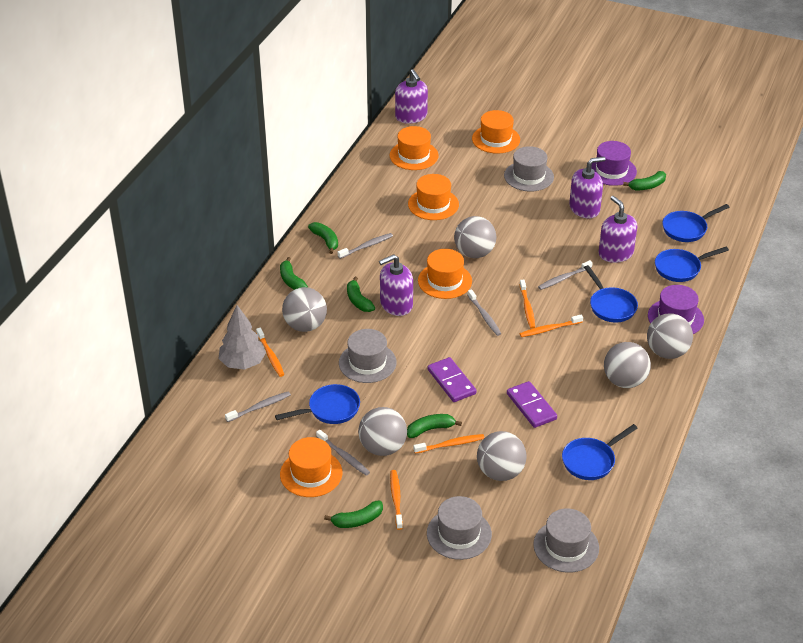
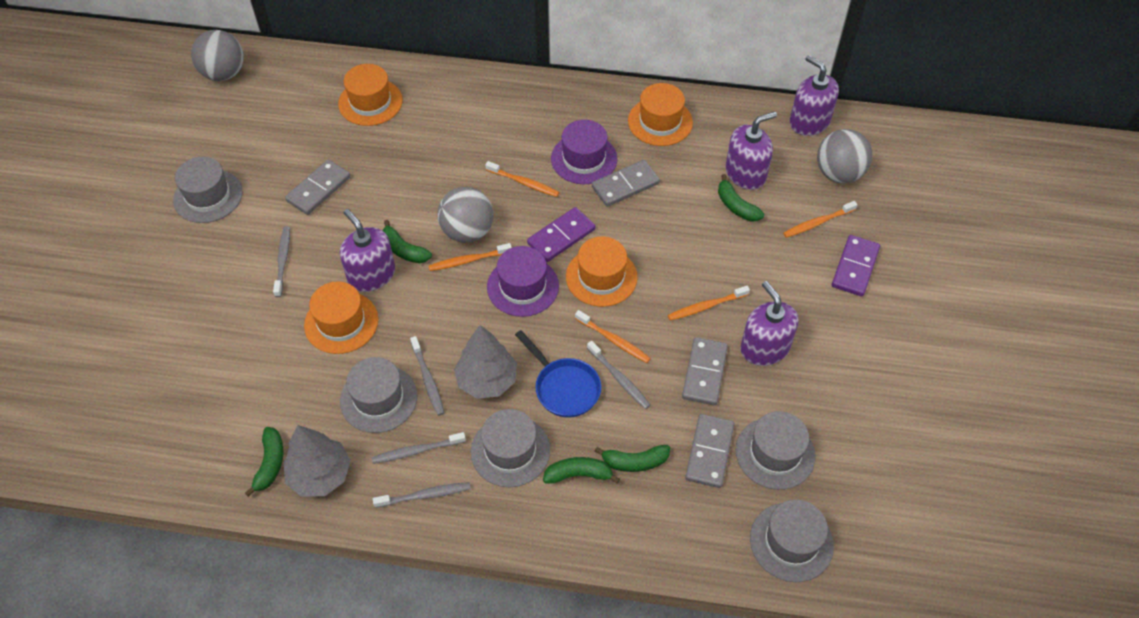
blue pan: [275,384,360,424] [562,424,637,480] [584,265,638,322] [655,247,729,282] [662,204,729,242] = 5 -> [515,330,601,418] = 1
green banana: [280,257,308,290] [308,222,338,254] [324,501,383,528] [347,277,375,312] [407,414,462,438] [623,171,666,191] = 6 -> [245,427,283,497] [382,220,432,263] [543,457,620,484] [595,445,670,472] [718,174,764,222] = 5
grey ball: [282,287,327,332] [358,407,407,456] [454,216,496,258] [477,431,527,481] [604,342,651,388] [647,313,693,359] = 6 -> [191,30,244,81] [437,187,494,243] [817,129,873,183] = 3
grey domino: none = 0 -> [285,160,351,215] [592,160,660,207] [682,337,728,405] [685,414,734,488] = 4
grey hat: [339,329,397,383] [427,496,492,560] [504,146,554,191] [533,508,599,573] = 4 -> [173,157,243,223] [340,357,417,433] [471,409,550,487] [736,411,816,490] [750,500,834,582] = 5
grey tree: [219,305,266,370] = 1 -> [284,425,351,497] [454,325,517,399] = 2
orange hat: [280,437,342,497] [390,126,439,170] [408,174,459,220] [418,249,472,299] [472,110,520,154] = 5 -> [304,282,378,354] [338,64,403,126] [566,236,638,307] [628,83,693,146] = 4

